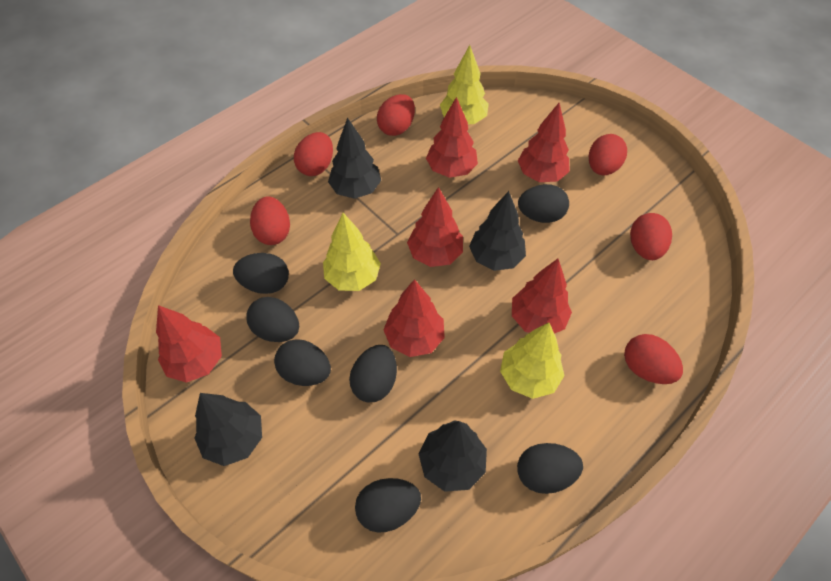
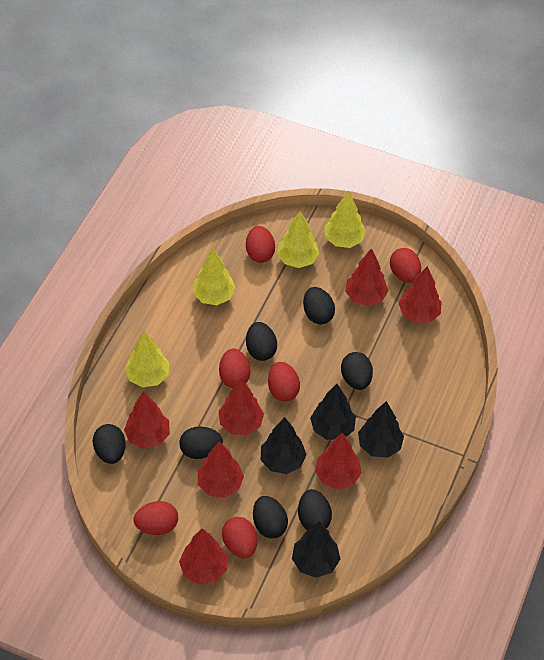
red tree: [156,305,222,383] [383,279,445,357] [407,187,463,267] [426,97,478,178] [512,259,572,334] [518,103,569,182] = 6 -> [124,391,170,449] [179,529,227,584] [198,441,244,498] [219,379,264,435] [315,433,362,490] [345,248,388,306] [399,266,442,323] = 7
yellow tree: [323,213,381,291] [440,45,489,124] [500,322,565,399] = 3 -> [125,330,169,387] [193,248,236,305] [277,211,319,268] [324,191,366,248] = 4

